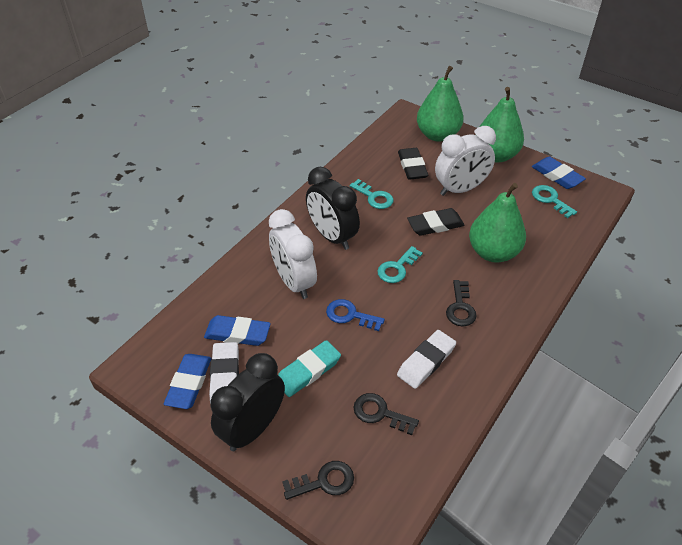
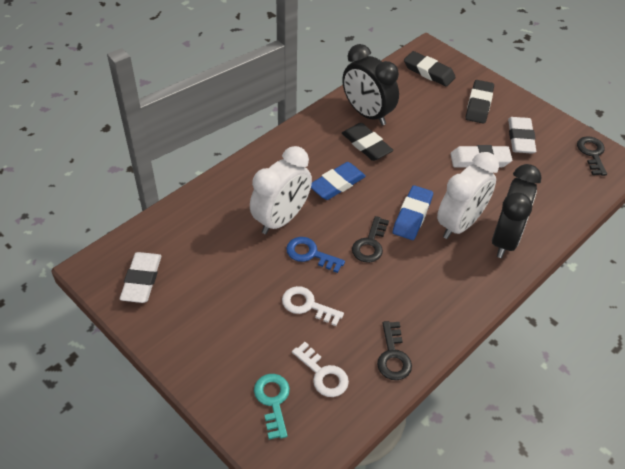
black eraser: [398,148,428,180] [407,208,465,236] = 2 -> [342,123,393,161] [404,51,456,87] [465,80,494,124] = 3
blue eraser: [164,354,211,409] [204,315,271,346] [532,157,586,189] = 3 -> [311,162,366,200] [393,185,433,240] = 2
green pear: [417,66,464,142] [469,183,526,263] [479,87,524,162] = 3 -> none = 0
turquoise eraser: [278,340,341,397] = 1 -> none = 0
turquoise key: [350,179,394,209] [377,246,423,283] [532,185,577,218] = 3 -> [254,374,290,439] = 1
white eraser: [209,342,239,404] [397,330,456,389] = 2 -> [120,252,161,303] [451,145,512,167] [508,117,536,154] = 3
white key: none = 0 -> [282,286,344,326] [292,342,349,397] = 2

